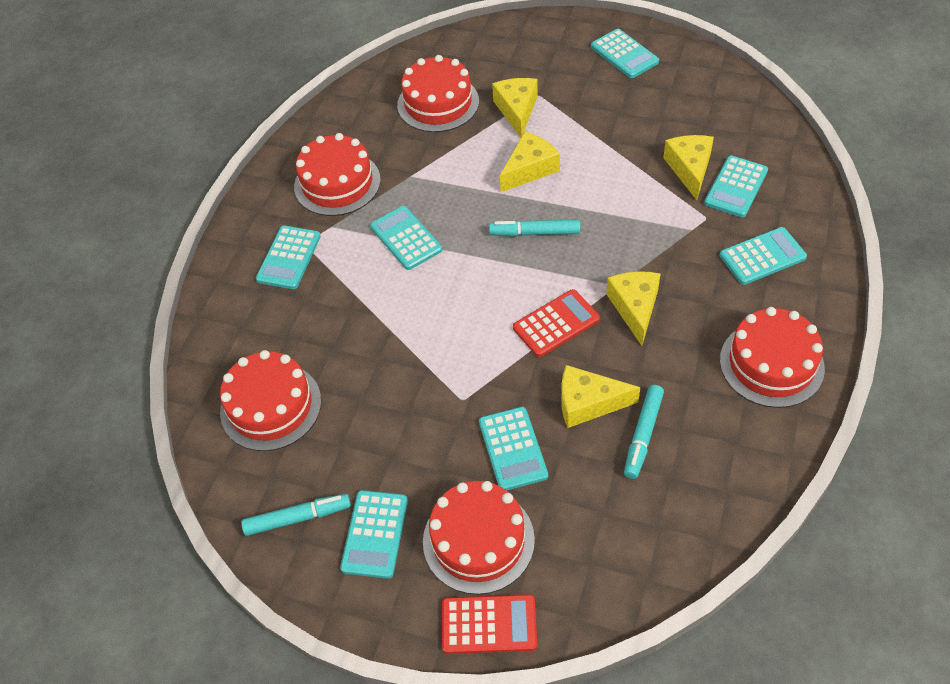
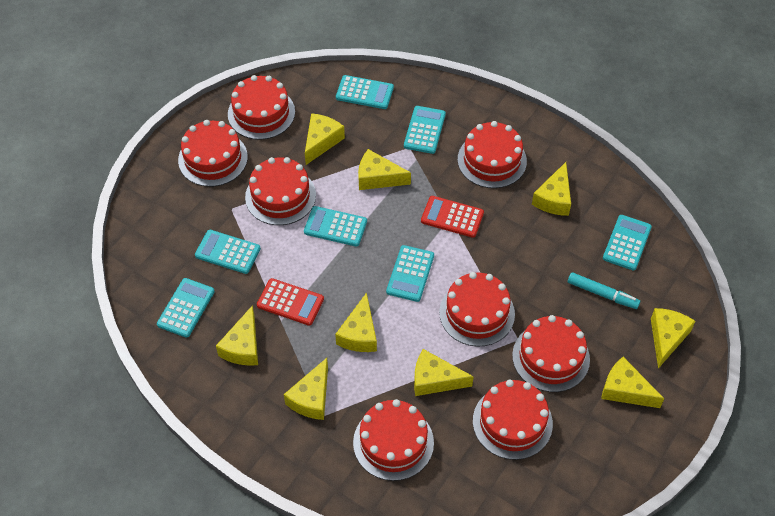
red cake: [220,350,321,451] [294,133,381,216] [397,55,479,132] [423,481,535,594] [720,307,825,408] = 5 -> [178,120,248,187] [228,75,295,140] [245,157,316,225] [353,399,434,481] [439,272,515,346] [458,121,527,188] [473,380,553,460] [512,315,590,392] = 8
turquoise marker: [241,494,351,536] [489,219,580,236] [624,385,664,479] = 3 -> [568,272,640,309] = 1
yellow cheese: [492,78,538,137] [500,131,560,192] [561,365,640,428] [606,271,661,346] [663,135,714,200] = 5 -> [216,305,258,366] [284,358,328,420] [305,113,345,165] [335,292,377,352] [358,149,411,190] [414,349,474,396] [532,162,571,216] [601,357,664,408] [651,308,695,368] = 9

